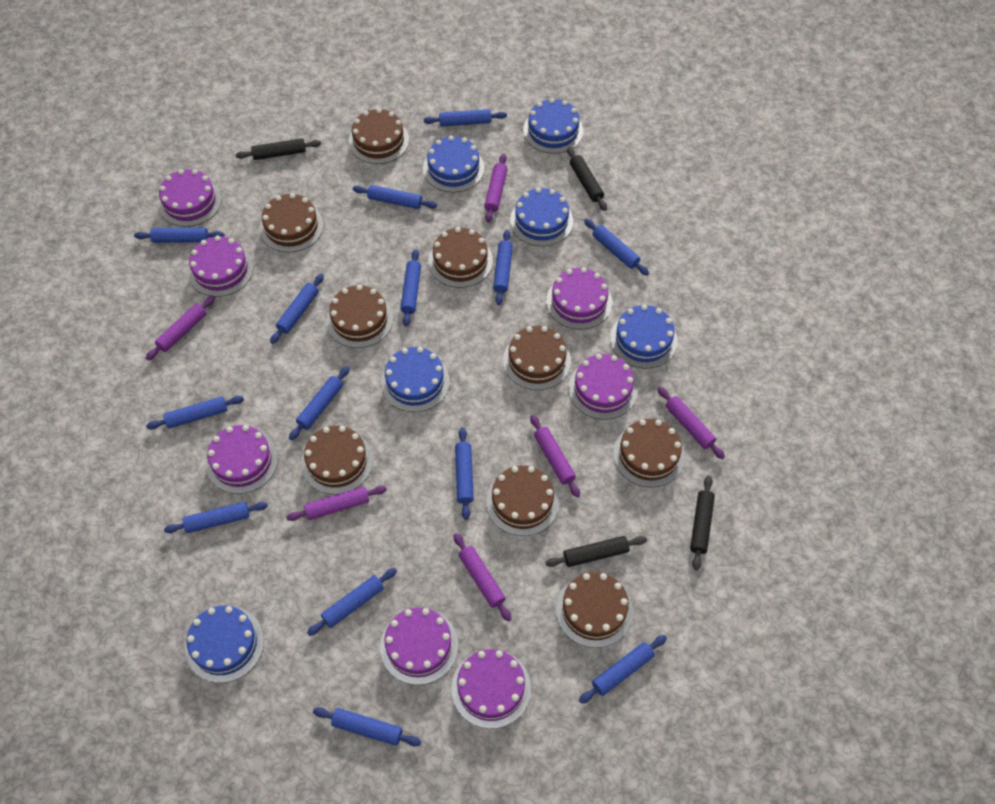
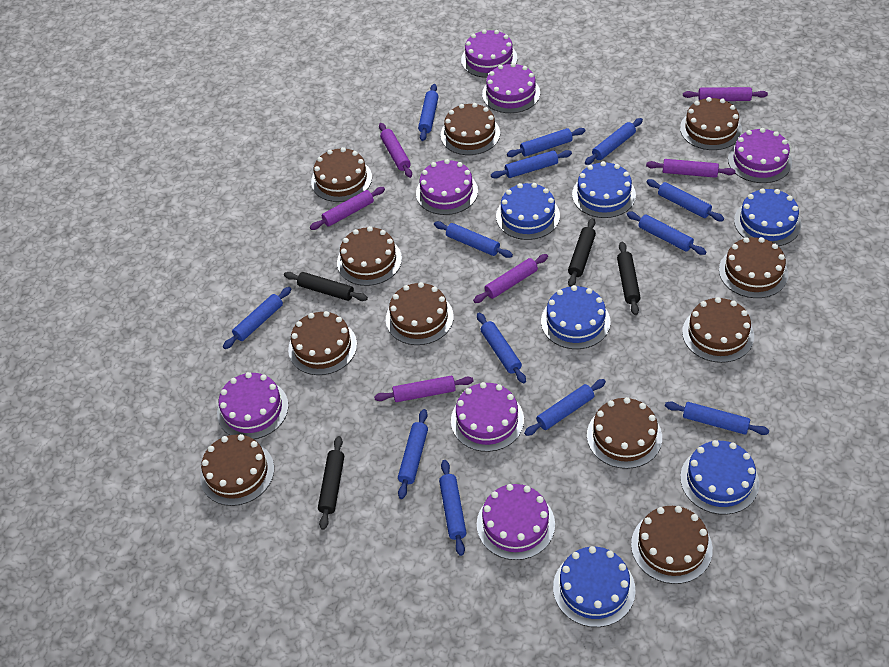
blue rolling pin: [134,228,224,243] [146,396,244,429] [164,502,268,533] [270,274,324,344] [289,366,350,441] [307,568,397,636] [313,707,421,746] [353,185,437,209] [401,249,421,326] [424,109,507,127] [455,427,474,520] [493,230,513,305] [579,635,667,704] [584,219,649,275] = 14 -> [223,287,291,349] [398,409,428,499] [418,84,439,141] [434,221,513,258] [439,460,466,556] [477,312,526,383] [491,150,572,179] [507,128,586,157] [524,379,606,436] [585,118,643,165] [627,212,706,255] [646,179,724,221] [665,401,769,435] = 13
brown cake: [260,193,323,253] [301,426,373,494] [326,285,393,348] [349,108,409,164] [428,227,493,288] [486,465,559,536] [503,326,571,390] [556,572,633,648] [613,419,685,488] = 9 -> [200,434,274,506] [288,311,357,375] [311,147,372,202] [337,226,402,286] [386,282,454,345] [441,103,500,155] [587,397,662,469] [631,506,713,584] [680,97,742,150] [682,297,754,363] [719,237,788,298] = 11

